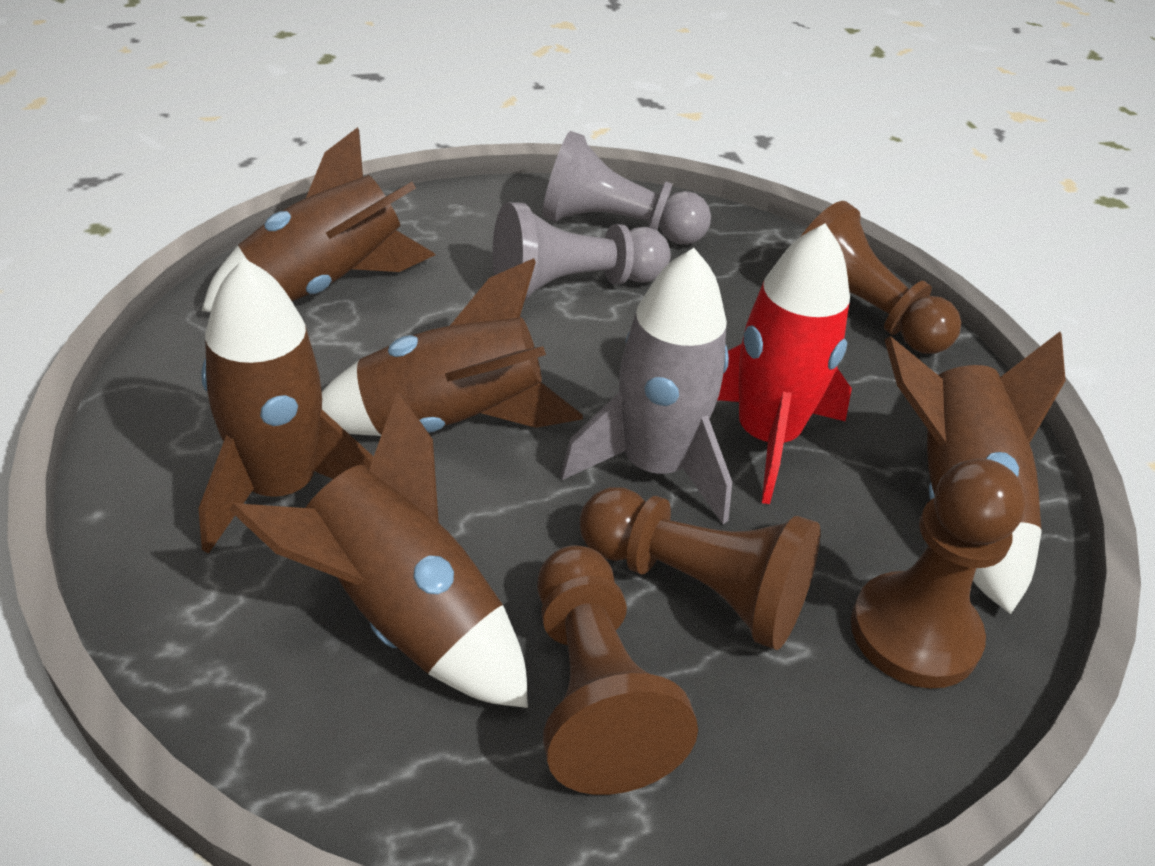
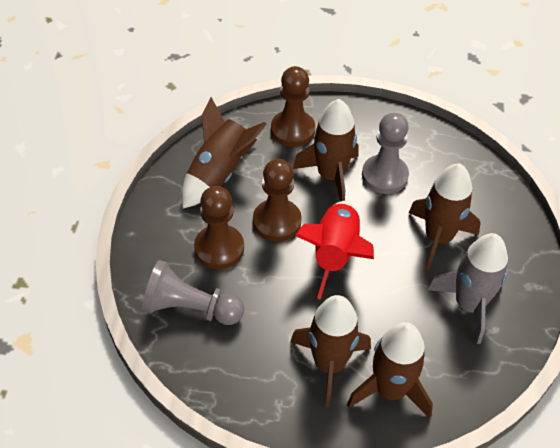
brown pawn: [537,545,698,795] [580,487,821,650] [801,201,961,354] [851,458,1026,689] = 4 -> [194,186,244,269] [253,159,302,242] [271,66,315,147] = 3

